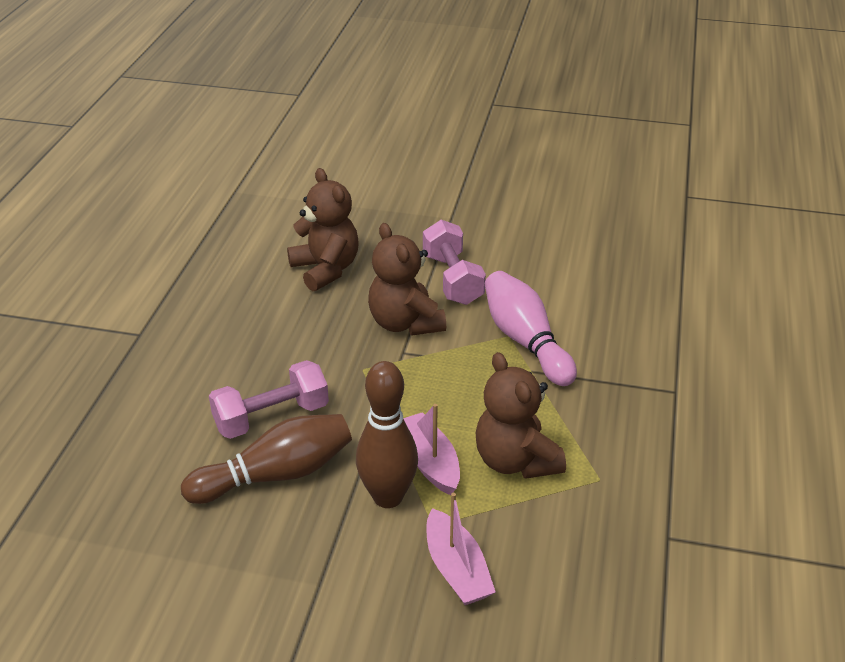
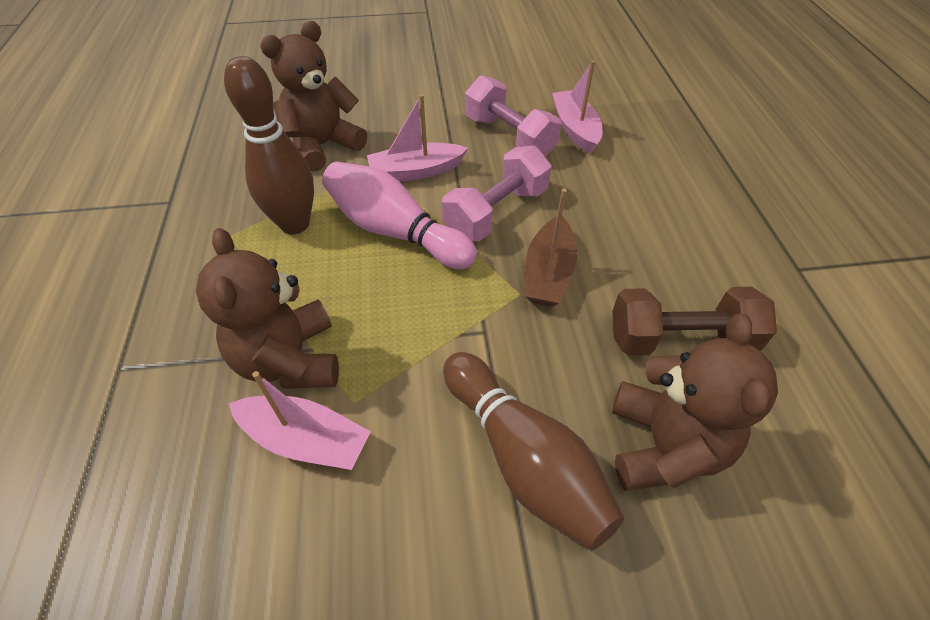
brown boat: none = 0 -> [525,189,577,307] = 1
brown dumbbell: none = 0 -> [612,287,777,356] = 1
pink boat: [403,404,460,495] [427,493,496,605] = 2 -> [229,371,371,470] [367,94,468,181] [552,60,602,154] = 3

